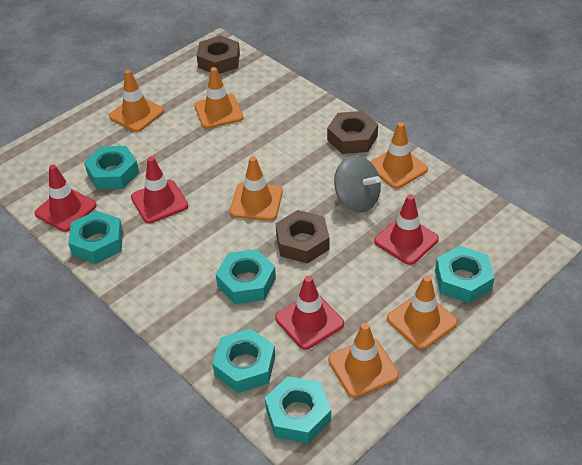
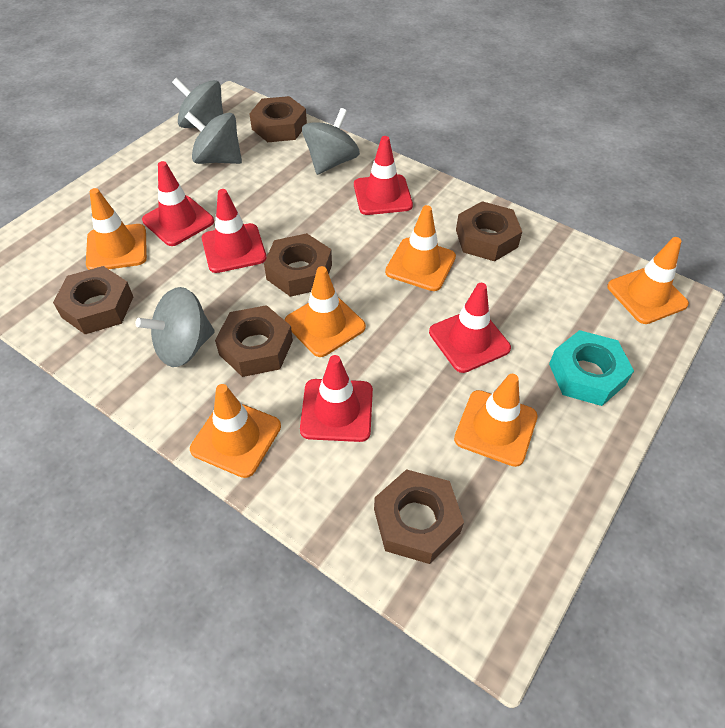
brown nut: [197,36,240,74] [276,210,329,264] [327,111,378,154] = 3 -> [53,266,133,334] [215,305,293,377] [249,96,307,142] [264,233,332,297] [374,469,464,564] [456,201,522,261] = 6
grey spinning top: [334,155,381,213] = 1 -> [136,287,215,367] [172,77,223,128] [185,112,242,164] [302,108,360,175] = 4
red traffic cone: [34,165,97,232] [131,156,188,223] [275,276,344,350] [374,194,439,265] = 4 -> [142,161,214,246] [202,189,267,273] [300,355,373,442] [354,136,413,215] [429,283,511,373] = 5
turquoise nut: [68,211,123,264] [84,146,139,190] [212,328,275,393] [216,249,276,304] [265,376,331,444] [435,245,495,303] = 6 -> [549,330,634,406] = 1

